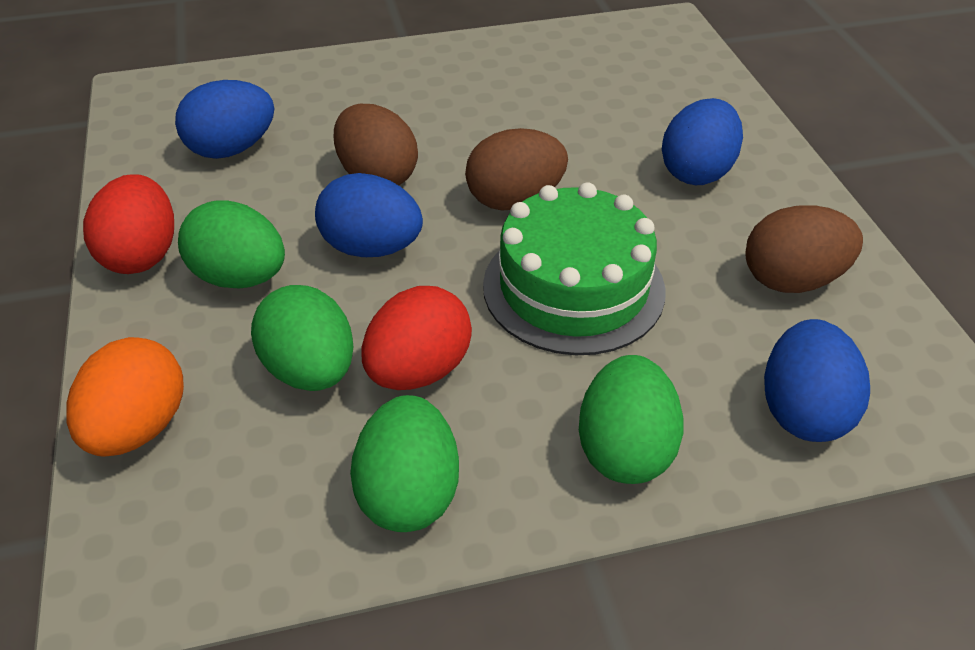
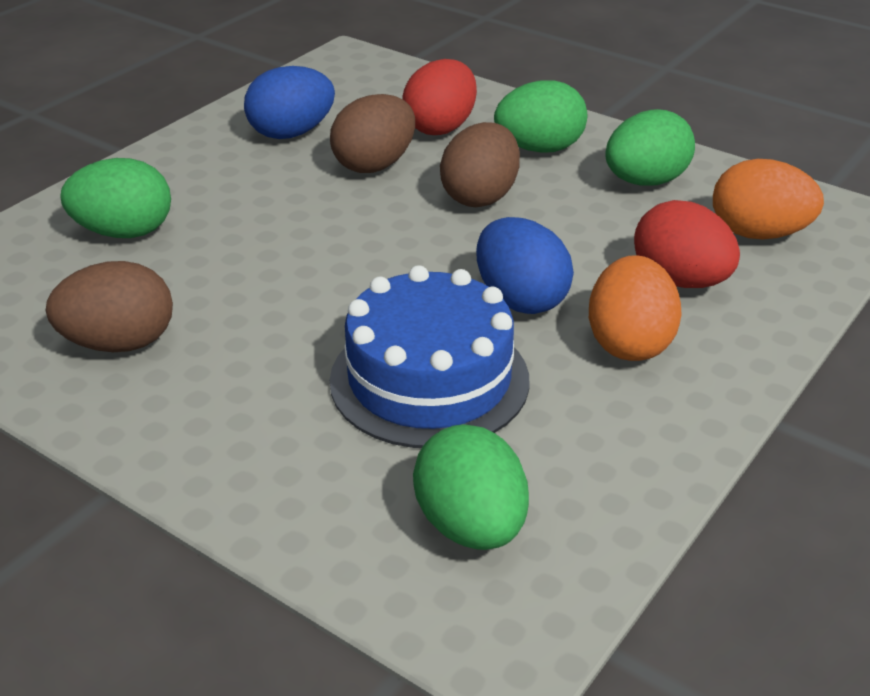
blue cake: none = 0 -> [330,265,529,448] = 1
blue egg: [175,80,274,159] [315,173,423,257] [662,98,743,185] [764,319,870,442] = 4 -> [244,66,335,139] [476,217,574,314] = 2
green cake: [483,182,665,355] = 1 -> none = 0
orange egg: [66,337,184,457] = 1 -> [589,255,682,361] [713,159,824,239] = 2

